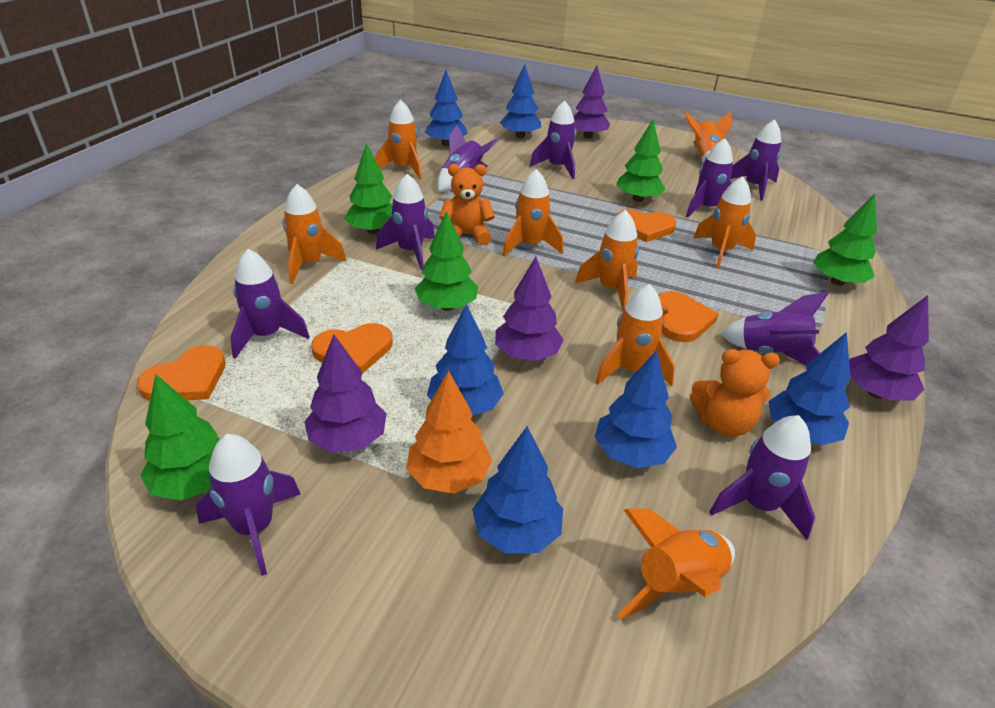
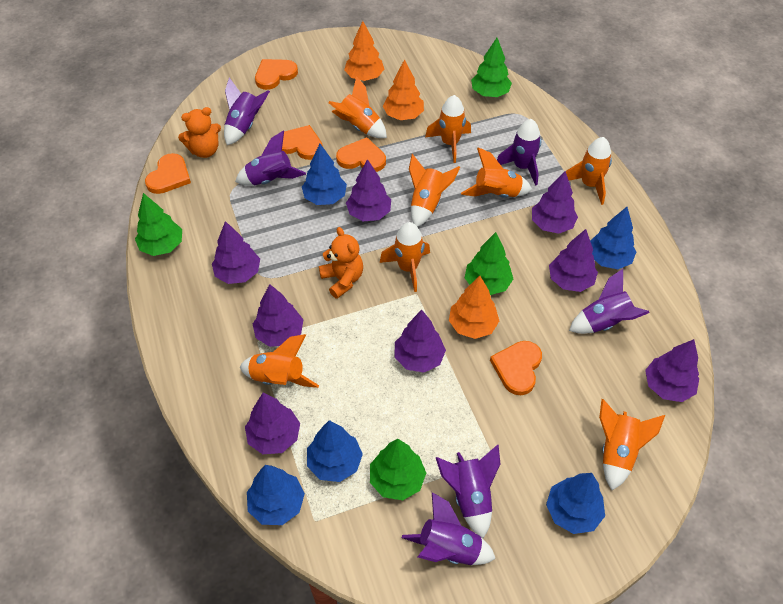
blue tree: [425,70,468,146] [427,304,504,416] [472,426,563,553] [500,64,541,138] [595,350,677,468] [768,332,850,445] = 6 -> [247,465,305,525] [302,144,347,205] [307,420,363,482] [546,473,605,534] [590,207,636,269] = 5
green tree: [140,375,220,501] [344,143,392,234] [415,211,478,311] [616,120,666,202] [813,194,877,286] = 5 -> [135,193,182,256] [370,439,426,500] [465,232,513,295] [471,38,512,97] = 4
orange heart: [137,345,225,401] [311,323,393,374] [616,209,677,242] [658,291,718,342] = 4 -> [145,153,191,194] [255,59,298,90] [282,125,323,160] [336,137,386,172] [490,341,542,395] = 5
orange tree: [406,371,492,494] = 1 -> [344,21,384,81] [383,59,424,120] [449,276,499,339] = 3
purple rocket: [196,434,300,575] [230,249,310,359] [376,174,434,270] [437,125,499,192] [529,100,576,179] [686,138,733,218] [709,415,815,540] [720,292,829,366] [731,119,781,201] = 9 -> [224,77,270,145] [235,131,306,185] [402,492,496,565] [435,444,500,538] [497,119,541,186] [569,269,650,334] = 6
purple tree: [304,334,387,453] [495,257,564,361] [574,66,610,139] [849,295,929,400] = 4 -> [212,221,260,284] [245,393,300,454] [253,284,303,347] [346,159,391,221] [395,310,446,373] [532,171,578,234] [549,229,598,292] [645,339,699,402] = 8

